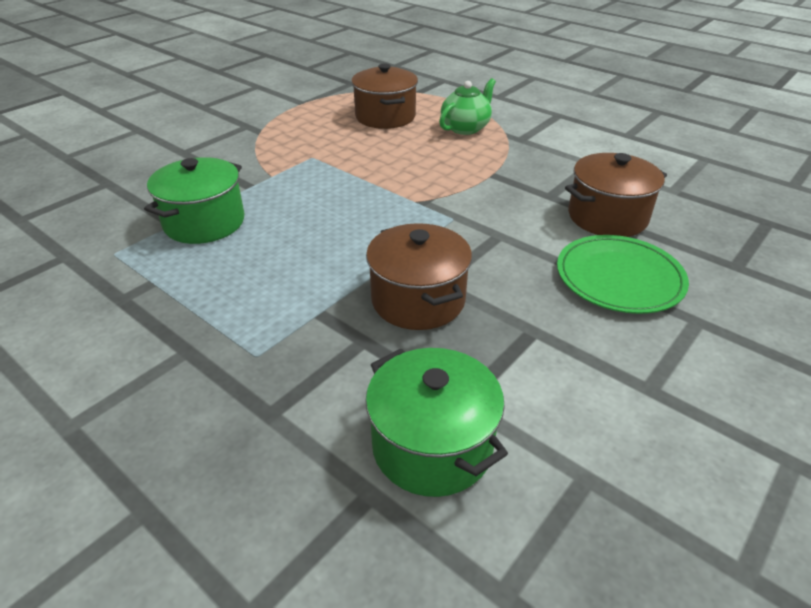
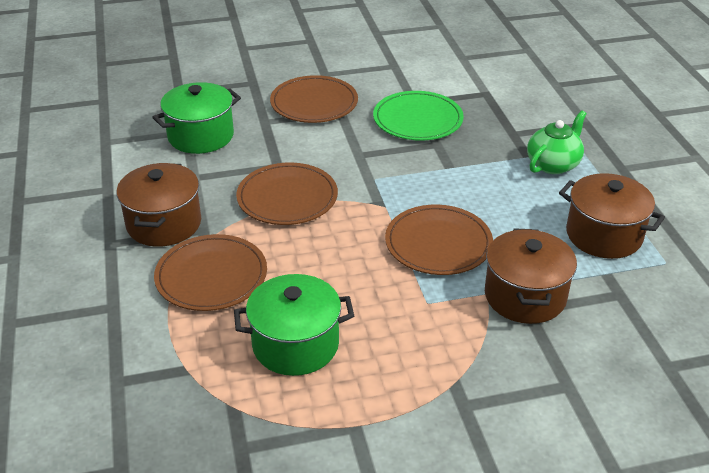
brown plate: none = 0 -> [154,234,267,311] [236,163,338,225] [270,75,358,123] [385,205,493,275] = 4

